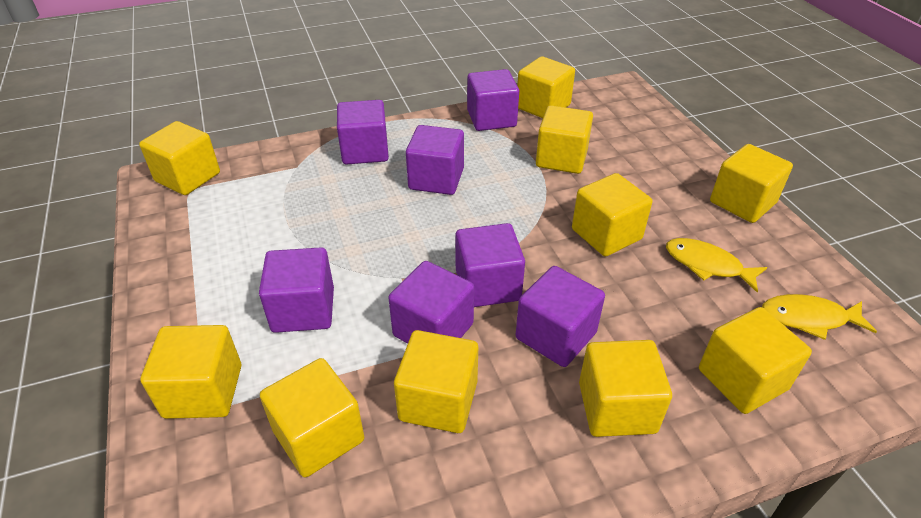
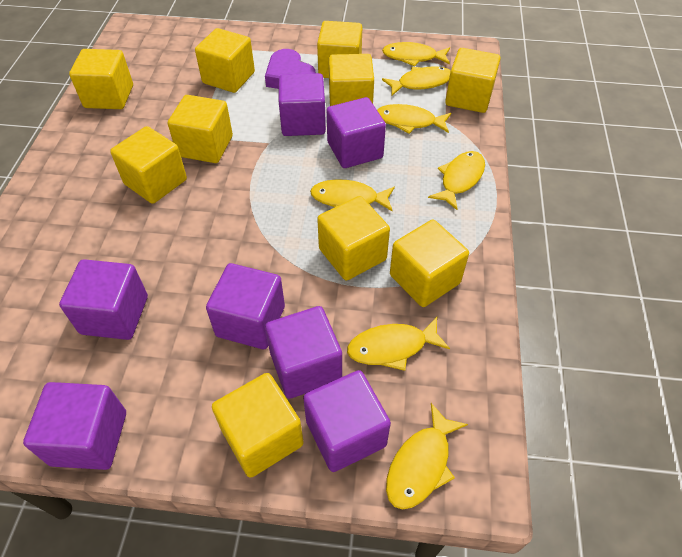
purple heart: none = 0 -> [265,49,316,89] = 1
yellow fish: [666,238,767,292] [762,294,877,340] = 2 -> [310,179,395,211] [347,317,450,371] [377,104,451,134] [382,42,450,66] [382,66,451,96] [386,403,468,510] [428,151,485,210] = 7

